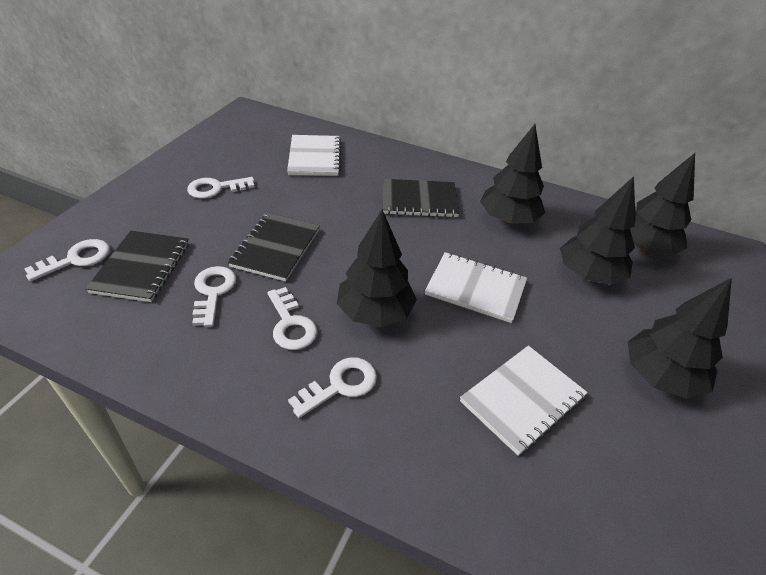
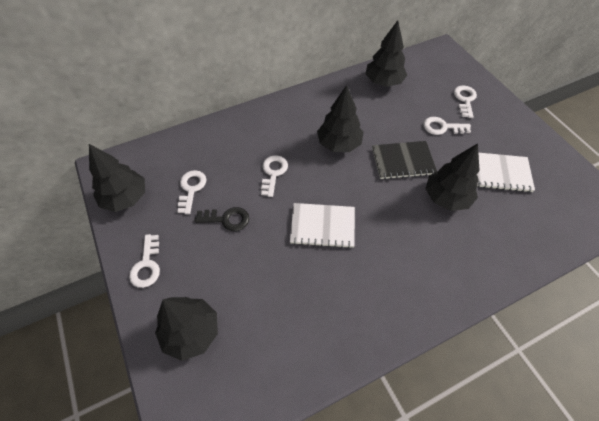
black key: none = 0 -> [195,207,249,231] = 1
black notebook: [85,231,189,302] [228,213,320,281] [383,179,460,217] = 3 -> [372,141,437,180] = 1
white notebook: [287,135,341,176] [425,252,527,323] [460,346,588,456] = 3 -> [290,203,355,248] [477,152,535,193] = 2

